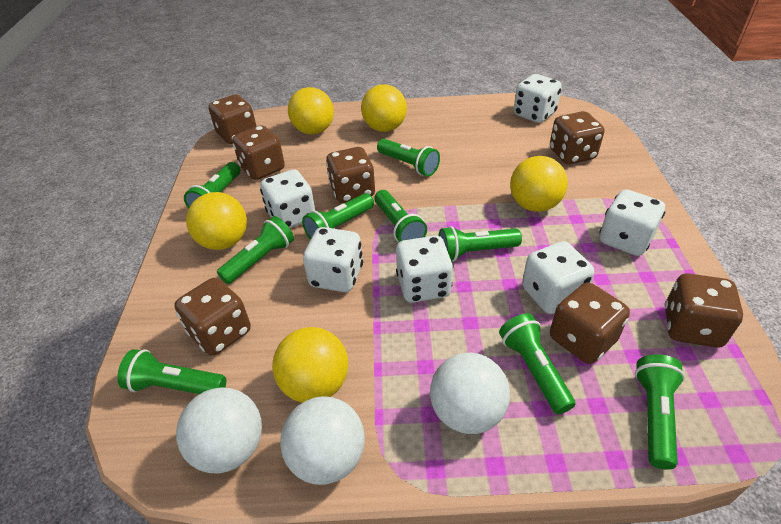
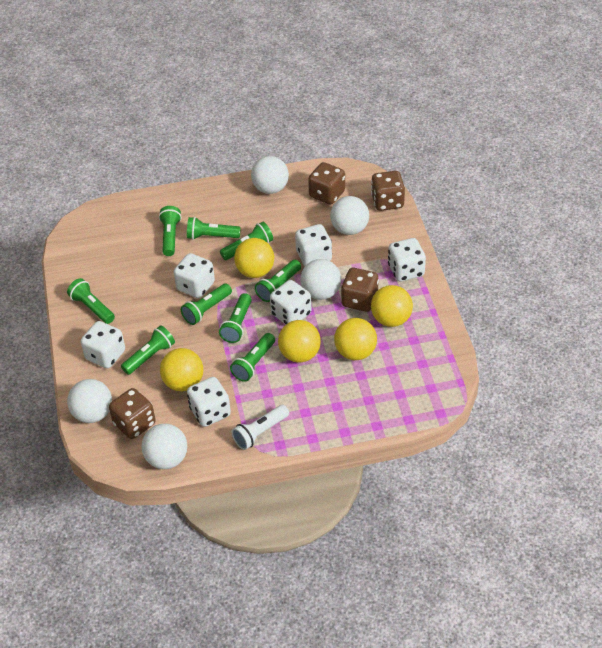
brown dice: [174,278,251,356] [208,94,257,144] [232,125,285,180] [326,147,375,203] [550,111,604,164] [550,282,630,364] [665,273,743,348] = 7 -> [109,388,156,439] [308,162,345,205] [341,268,379,312] [371,171,405,211] = 4
white ball: [176,387,262,474] [280,396,365,485] [430,353,510,434] = 3 -> [67,379,112,423] [142,423,187,469] [251,156,289,194] [300,259,341,300] [330,196,369,235] = 5
white flashlight: none = 0 -> [231,405,289,450] = 1

